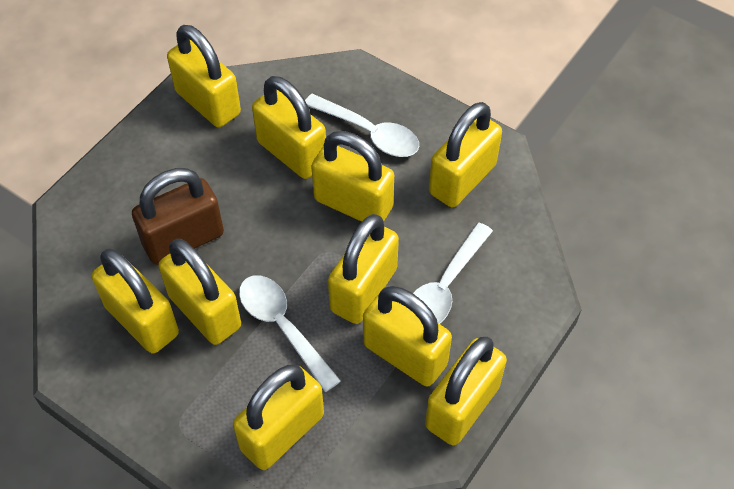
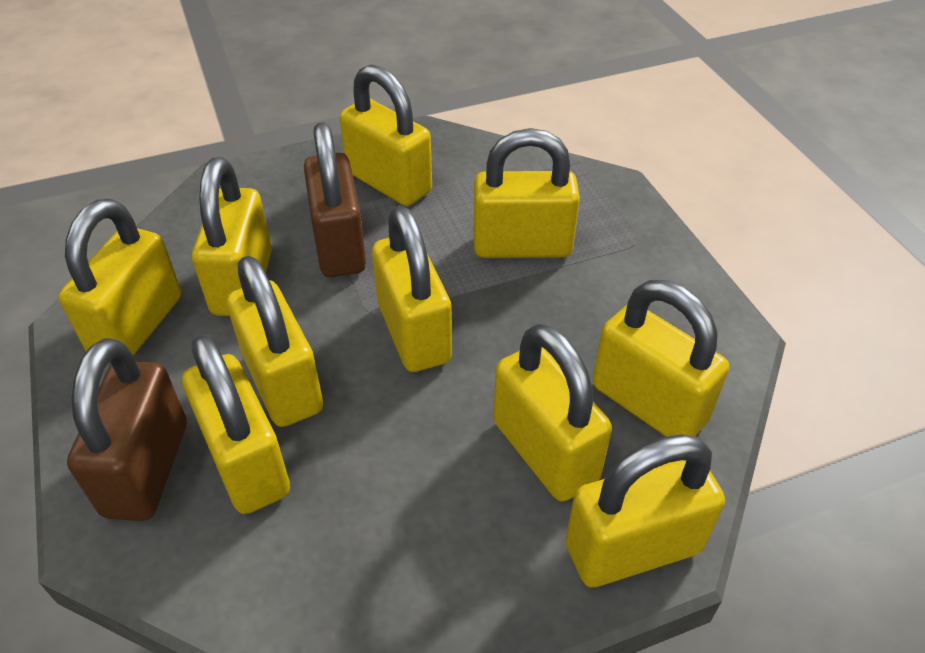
brown padlock: [132,168,224,265] = 1 -> [67,338,187,521] [304,122,366,277] = 2
white spoon: [239,275,341,392] [305,94,419,157] [413,223,493,324] = 3 -> none = 0

